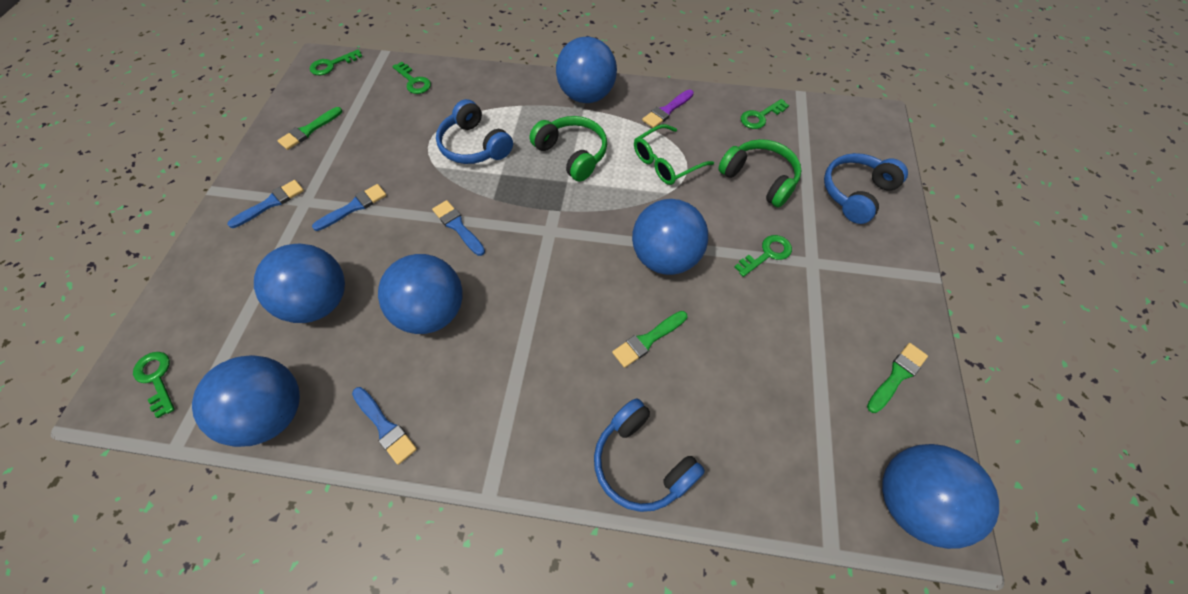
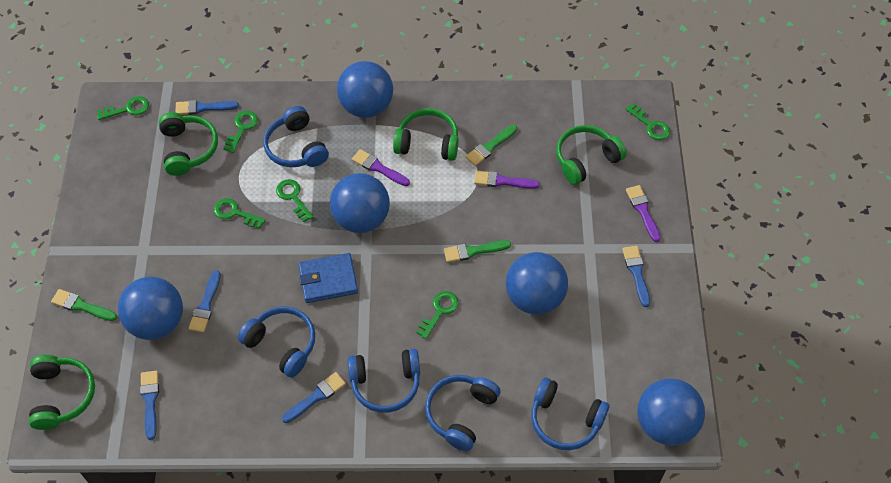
blue ball: [192,355,300,447] [254,243,345,323] [378,254,463,334] [556,37,617,103] [632,199,708,275] [882,444,999,549] = 6 -> [118,277,183,340] [330,173,390,233] [337,61,393,118] [506,252,568,315] [638,378,705,446] = 5
blue brush: [227,180,304,228] [312,184,387,231] [352,387,417,465] [432,200,485,256] = 4 -> [140,371,159,440] [175,100,239,115] [188,270,221,333] [282,372,346,423] [622,246,650,307] = 5
blue headphones: [436,99,513,164] [594,398,705,512] [824,153,908,224] = 3 -> [238,307,315,378] [263,106,329,167] [348,349,420,413] [425,375,501,451] [531,378,609,450] = 5
blue wallet: none = 0 -> [299,253,358,303] = 1
green glasses: [634,124,714,185] = 1 -> none = 0
green headphones: [530,116,607,181] [718,139,801,208] = 2 -> [29,355,95,430] [159,112,218,176] [393,108,459,161] [556,125,627,185] = 4
green key: [133,352,175,418] [310,49,362,75] [392,62,431,94] [735,235,792,277] [741,99,789,129] = 5 -> [97,96,149,120] [214,198,266,229] [223,111,258,153] [276,179,314,222] [416,291,459,339] [625,103,670,140] = 6
purple brush: [642,89,694,128] = 1 -> [352,149,410,186] [474,171,540,189] [626,185,661,242] = 3

